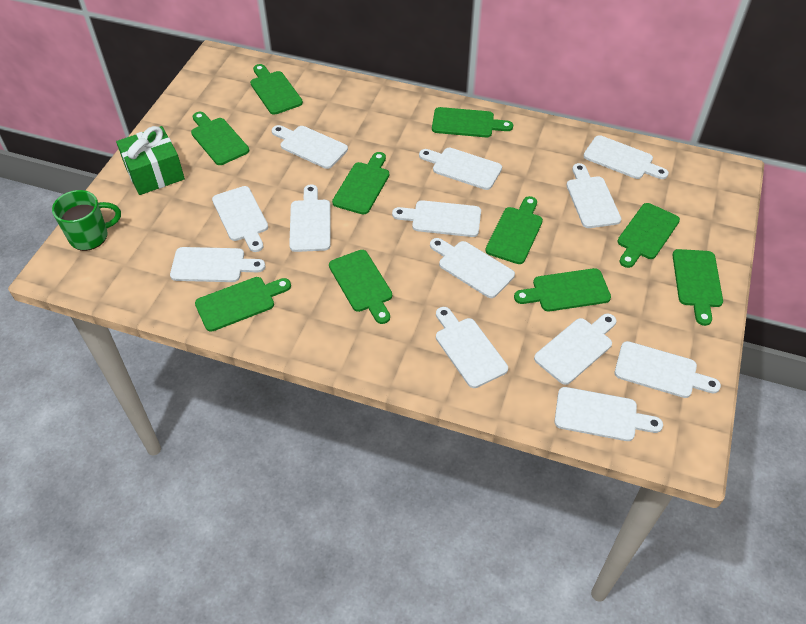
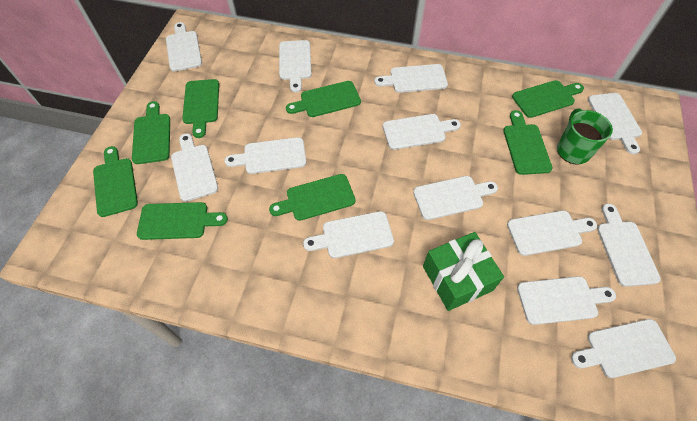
green cutting board: [191,112,249,165] [195,277,291,332] [250,64,303,115] [329,250,392,324] [332,152,389,215] [432,107,513,137] [485,196,543,264] [514,268,611,311] [618,203,680,268] [672,249,723,326] = 10 -> [93,146,138,217] [132,101,170,164] [137,202,228,240] [182,79,219,138] [269,174,356,221] [286,81,361,117] [503,110,553,175] [512,80,584,118] = 8

